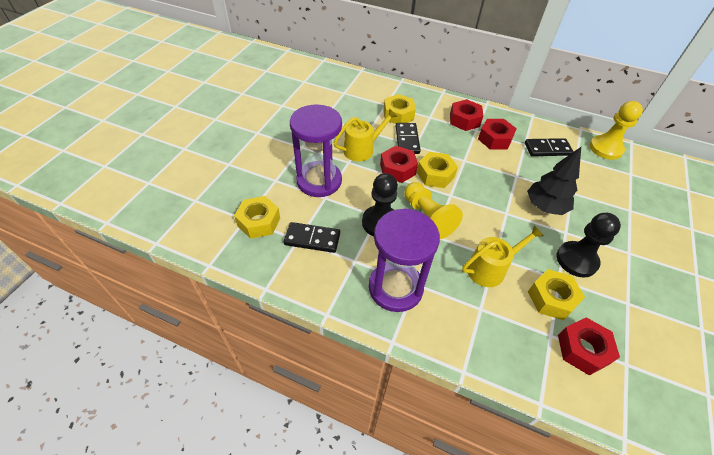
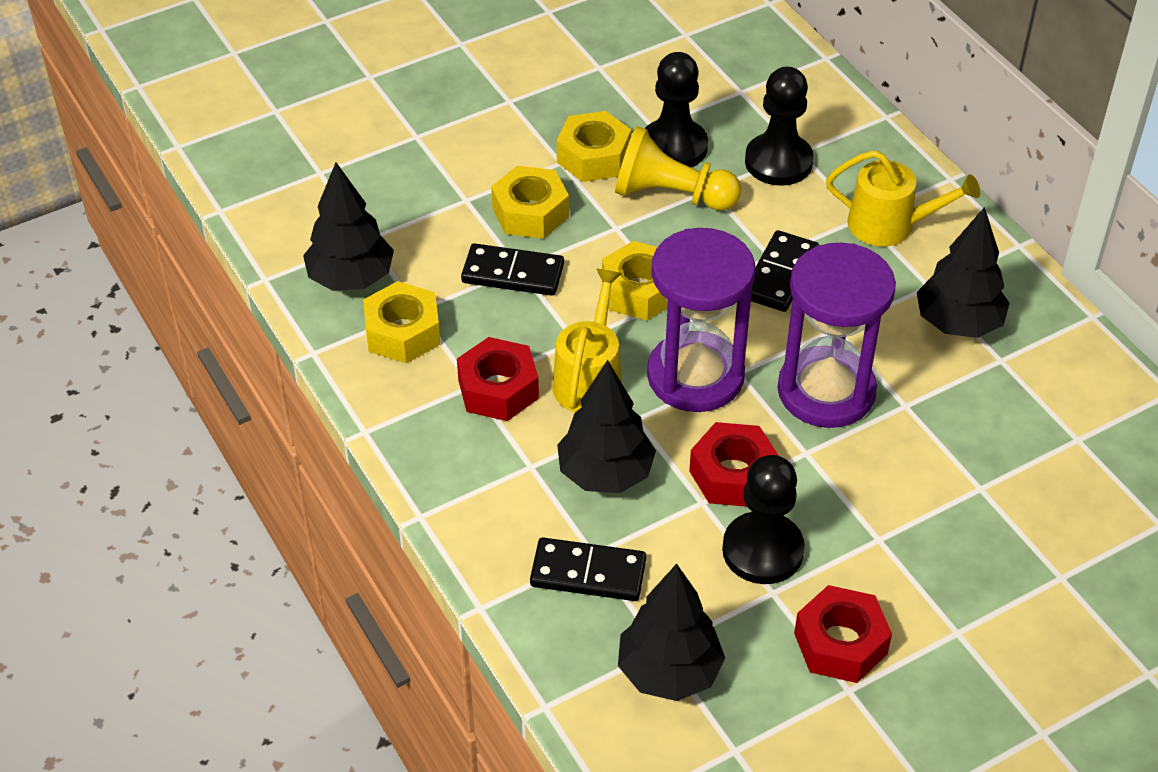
black pawn: [362,173,398,236] [557,213,621,277] = 2 -> [645,52,708,167] [722,455,805,584] [745,67,814,186] = 3
black tree: [527,147,581,215] = 1 -> [303,162,394,291] [557,360,656,493] [618,564,725,701] [917,207,1010,338] = 4
red nut: [380,146,418,183] [450,99,483,131] [478,119,517,150] [558,318,620,376] = 4 -> [457,337,539,421] [689,422,779,507] [794,585,892,683] = 3
yellow pawn: [404,182,463,239] [589,101,643,160] = 2 -> [615,126,741,211] = 1

